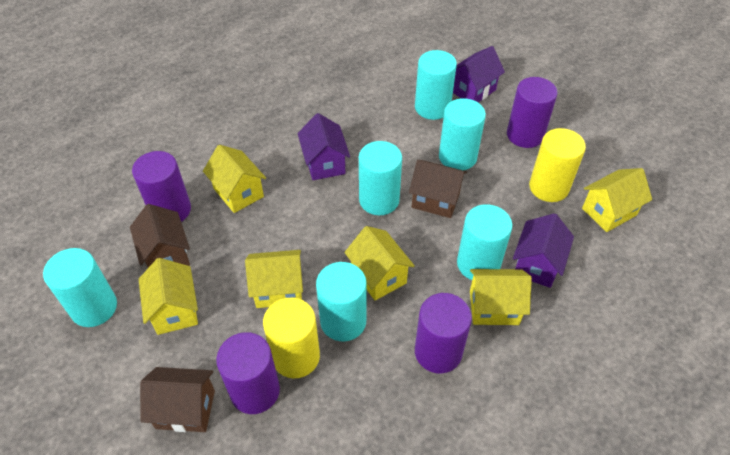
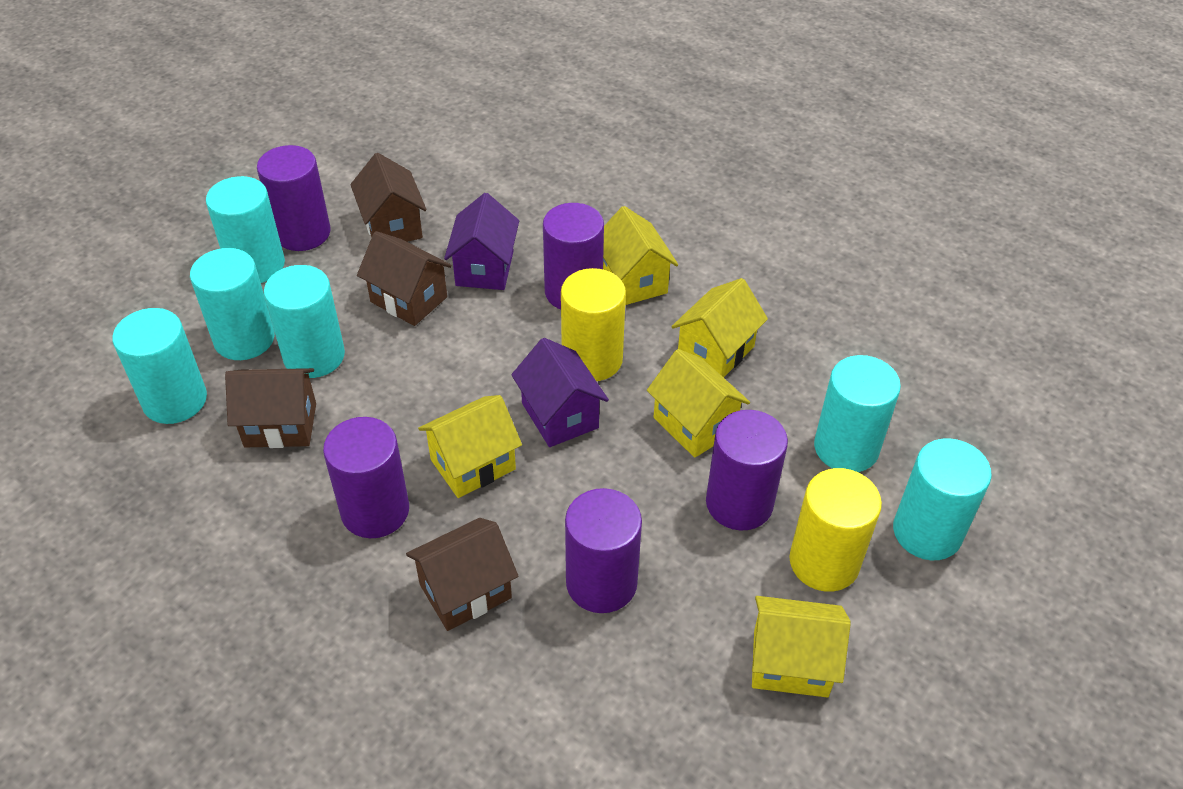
brown house: [130,204,190,268] [140,367,215,432] [409,160,467,218] = 3 -> [225,368,316,448] [350,153,427,242] [357,231,452,326] [406,518,518,631] = 4
purple cylinder: [132,151,191,222] [216,332,280,414] [415,293,472,373] [507,77,558,148] = 4 -> [257,145,331,251] [323,417,409,538] [543,203,604,309] [565,488,642,613] [706,410,788,530] = 5
purple house: [298,113,350,180] [453,46,505,102] [513,213,574,288] = 3 -> [444,193,519,290] [511,338,609,447] = 2
yellow house: [139,258,198,335] [203,145,266,213] [245,250,303,308] [344,226,415,301] [470,269,532,325] [582,168,652,232] = 6 -> [418,395,522,498] [603,206,678,305] [647,349,750,458] [671,278,768,378] [752,596,851,697] = 5

